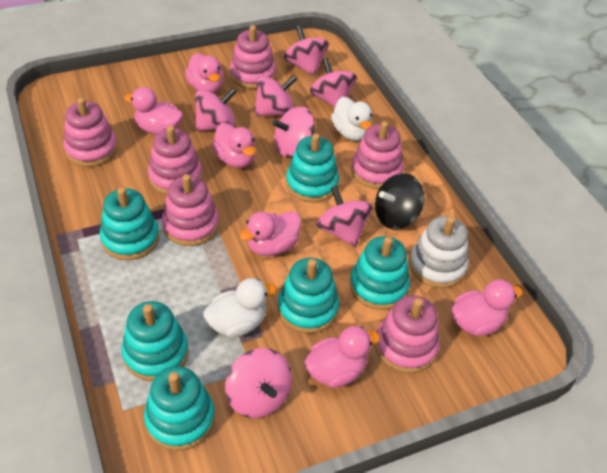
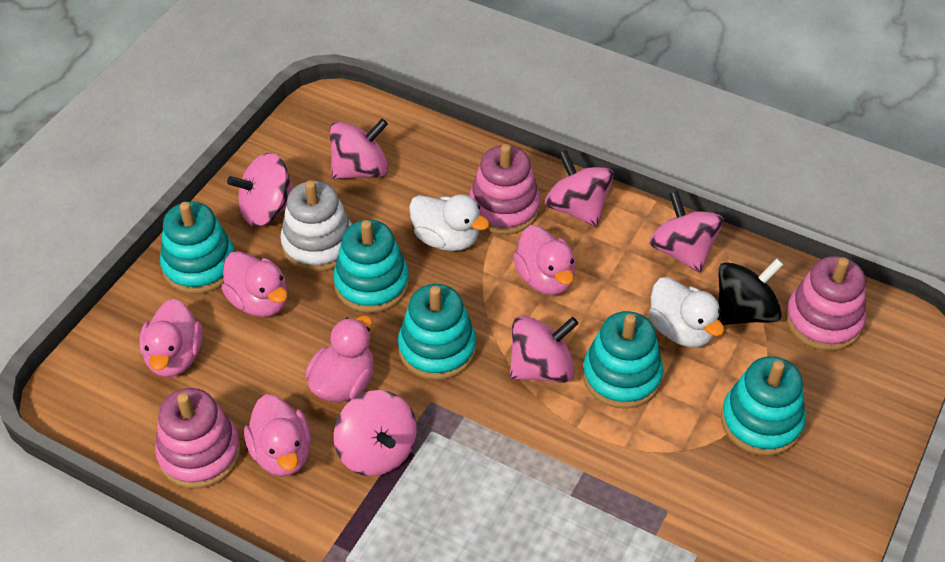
pink duck: [124,87,183,135] [185,53,224,94] [212,123,255,168] [239,211,301,256] [304,326,380,388] [451,279,523,336] = 6 -> [139,299,203,377] [221,251,287,317] [244,394,311,477] [305,315,374,402] [513,225,576,295] = 5
pink spinning top: [195,88,236,131] [225,348,292,418] [255,75,297,116] [272,106,315,157] [284,26,329,76] [309,58,357,107] [317,185,372,247] = 7 -> [227,153,293,227] [330,119,388,180] [334,390,417,476] [510,316,579,383] [545,150,614,227] [649,191,724,273] = 6
pink stacking toy: [63,98,118,167] [148,126,202,195] [162,174,219,246] [230,25,276,89] [351,121,404,189] [375,295,440,373] = 6 -> [155,388,241,489] [469,144,541,235] [785,256,866,351] = 3
turquoise stacking toy: [100,187,159,260] [122,301,189,381] [144,366,215,451] [278,258,339,334] [286,133,339,203] [350,236,410,310] = 6 -> [160,202,235,294] [333,220,409,313] [398,284,476,380] [583,311,663,409] [721,356,806,456] = 5

